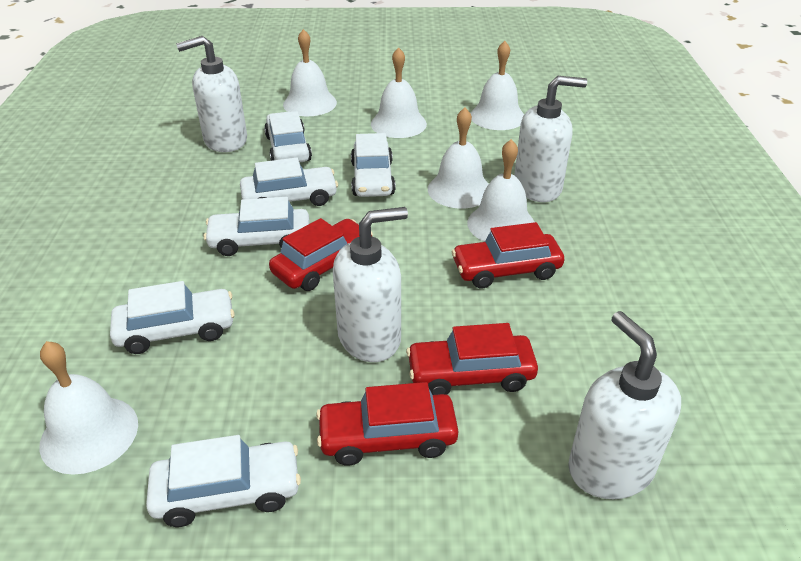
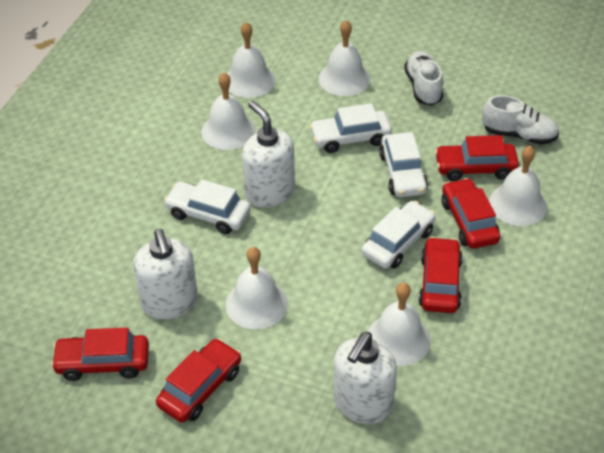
red car: [269,218,373,291] [316,382,458,466] [406,323,538,395] [452,222,564,288] = 4 -> [51,328,149,381] [156,338,241,423] [418,237,463,313] [435,135,519,181] [442,178,500,249] = 5
white car: [110,281,235,354] [146,435,301,527] [204,197,310,256] [240,158,338,206] [264,111,312,163] [351,133,396,197] = 6 -> [164,179,251,234] [309,103,392,153] [362,201,436,269] [379,132,428,197] = 4
white shoe: none = 0 -> [404,51,443,106] [482,95,559,145] = 2
white soap dispenser: [176,36,247,152] [333,207,408,362] [514,76,587,202] [568,311,681,499] = 4 -> [133,229,198,320] [242,101,295,208] [333,332,397,424] = 3

